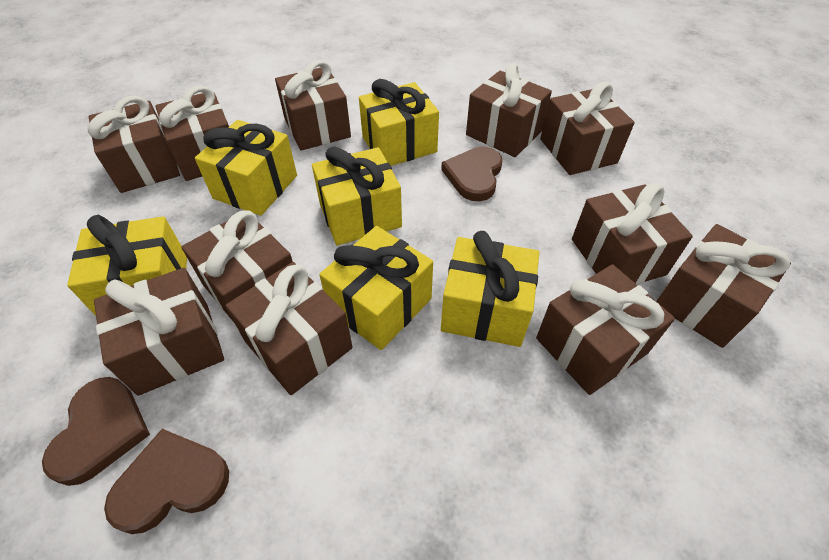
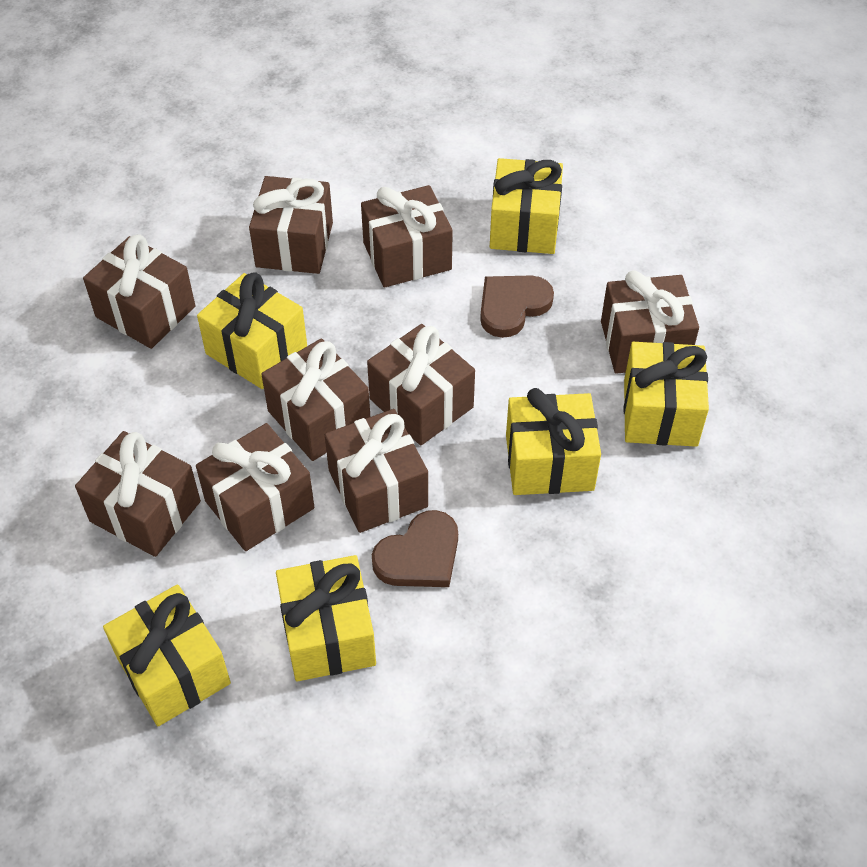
brown gift: [88,95,180,193] [94,268,224,396] [156,85,229,181] [181,210,293,322] [226,262,353,395] [275,60,351,151] [466,63,552,157] [536,264,675,395] [540,82,635,175] [572,183,693,285] [656,224,791,348] = 11 -> [75,431,201,557] [83,235,195,349] [196,423,314,551] [249,176,333,274] [261,338,370,461] [325,409,428,533] [361,185,453,288] [367,324,475,445] [601,270,699,374] = 9
brown heart: [42,377,150,486] [104,429,229,534] [441,147,502,201] = 3 -> [372,510,458,587] [480,275,554,338] = 2

